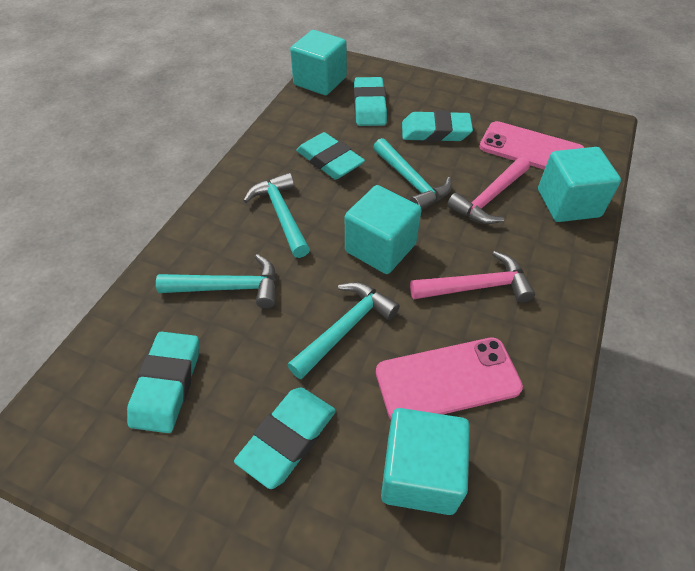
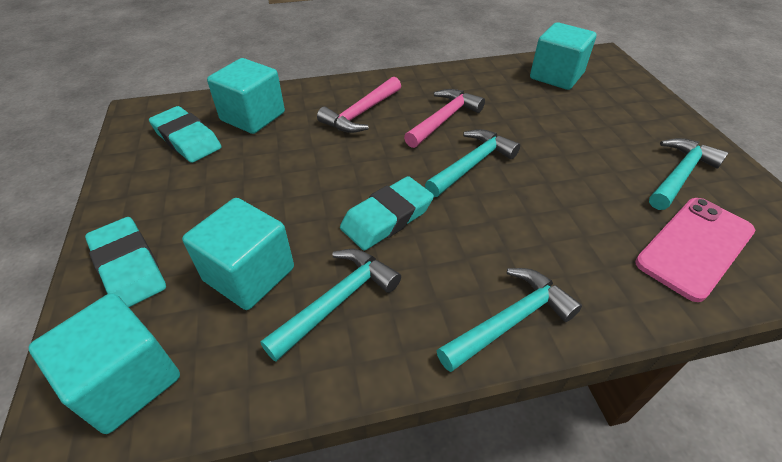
pink phone: [376,338,523,420] [479,121,584,170] = 2 -> [635,198,755,302] = 1
turquoise eraser: [127,332,199,433] [234,387,336,489] [296,132,365,179] [354,77,387,126] [402,110,473,142] = 5 -> [85,217,166,307] [149,106,221,163] [340,176,434,250] = 3

